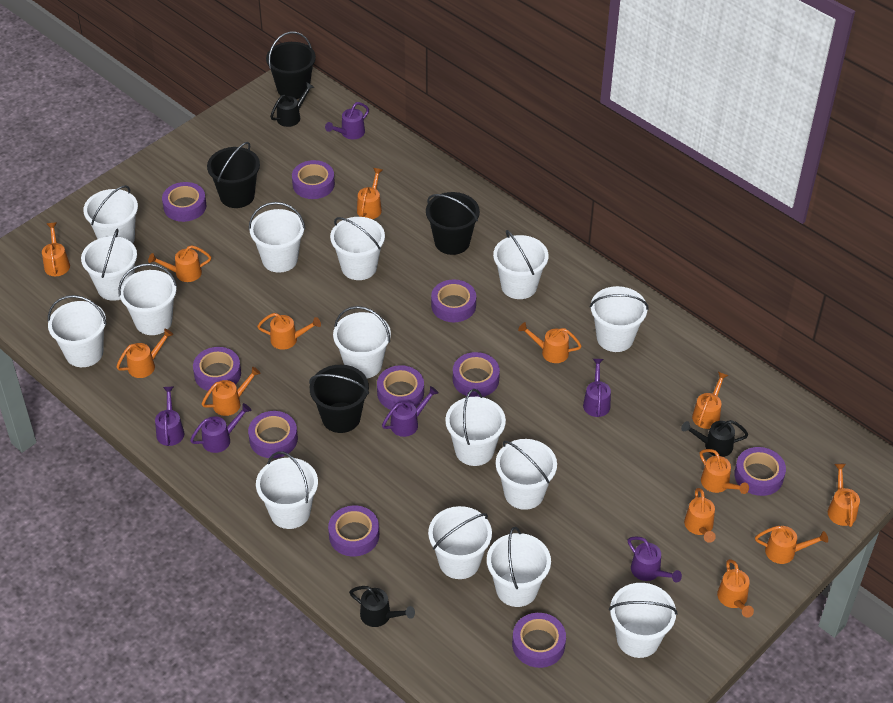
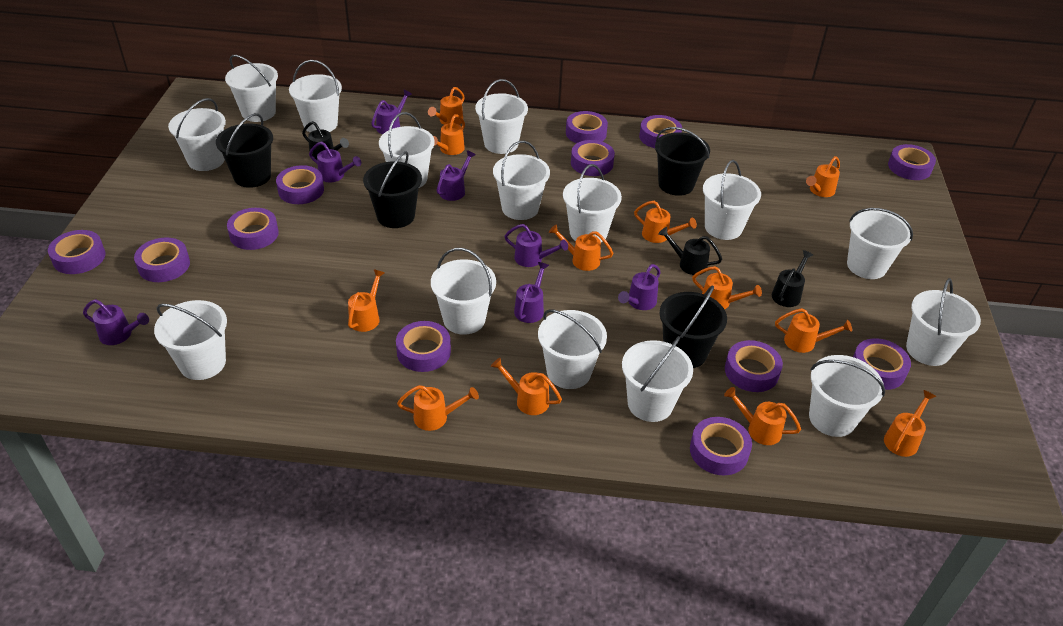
orange watering can: [42,223,70,276] [116,329,173,378] [148,245,211,282] [202,367,261,416] [257,313,321,350] [357,168,382,219] [518,322,581,363] [684,488,716,543] [692,372,728,429] [700,449,749,494] [717,559,754,618] [755,526,828,564] [828,464,860,527] = 13 -> [348,269,385,332] [397,385,479,431] [428,87,465,125] [433,114,465,155] [491,358,562,415] [549,224,614,271] [634,201,697,243] [692,266,762,309] [724,387,801,445] [775,308,852,353] [806,156,840,197] [884,390,936,457] = 12
purple tape: [162,182,206,222] [193,347,241,391] [248,411,298,458] [292,160,335,199] [328,506,379,557] [377,365,424,410] [431,279,476,322] [453,352,500,397] [512,613,566,668] [734,447,786,496] = 10 -> [48,230,105,274] [134,238,190,282] [227,208,279,250] [276,165,324,204] [396,321,451,372] [566,111,608,143] [571,140,615,176] [639,115,682,148] [690,417,752,475] [725,340,783,392] [853,338,911,390] [888,144,936,180] = 12
purple watering can: [155,386,184,446] [190,403,251,453] [325,102,369,139] [382,386,439,437] [583,359,611,417] [628,536,682,583] = 6 -> [83,299,149,345] [309,142,361,182] [371,90,412,134] [437,150,476,201] [505,224,568,267] [514,262,549,323] [618,264,661,310] = 7

